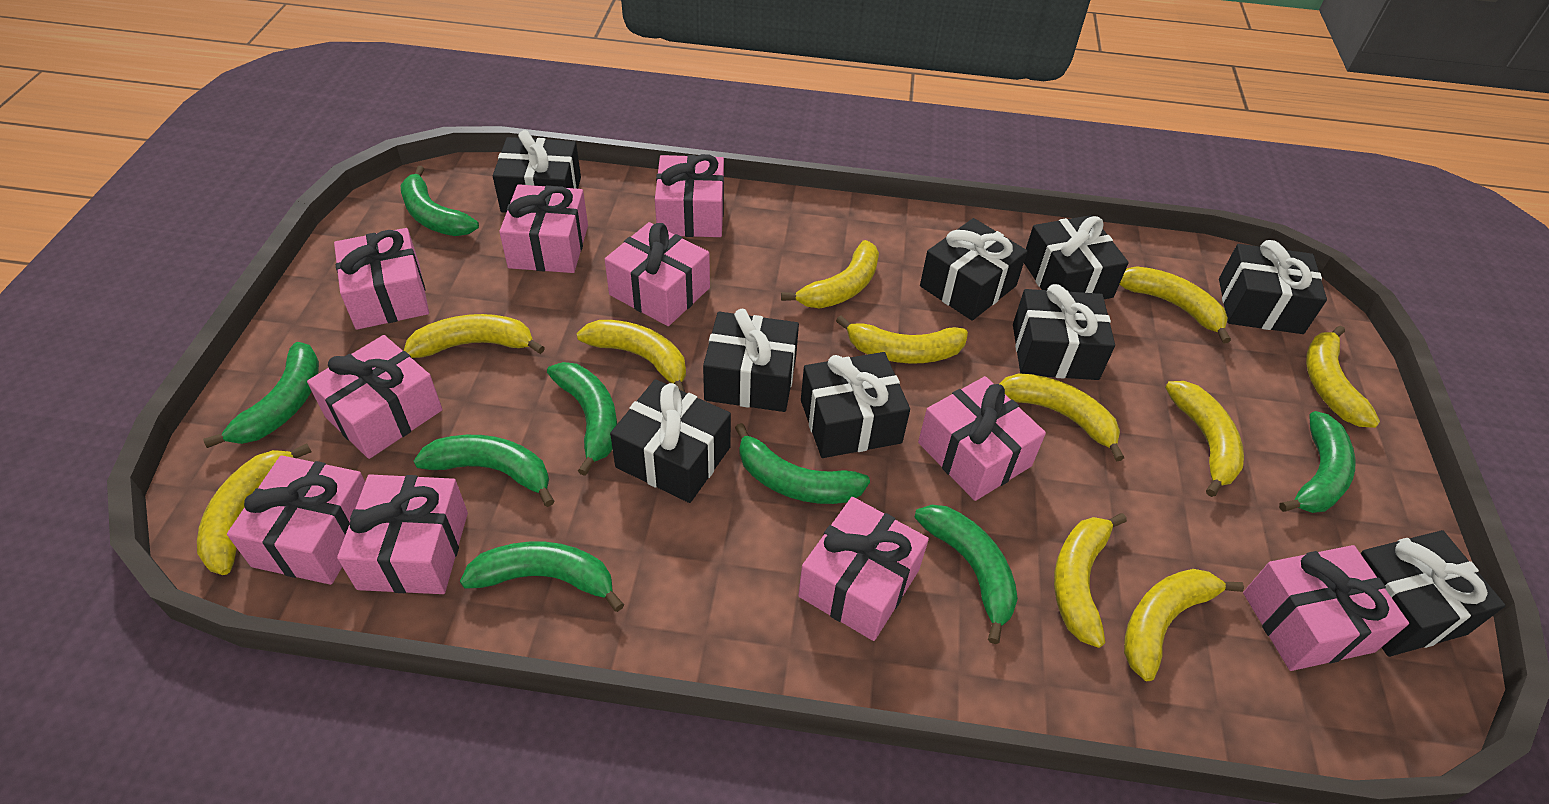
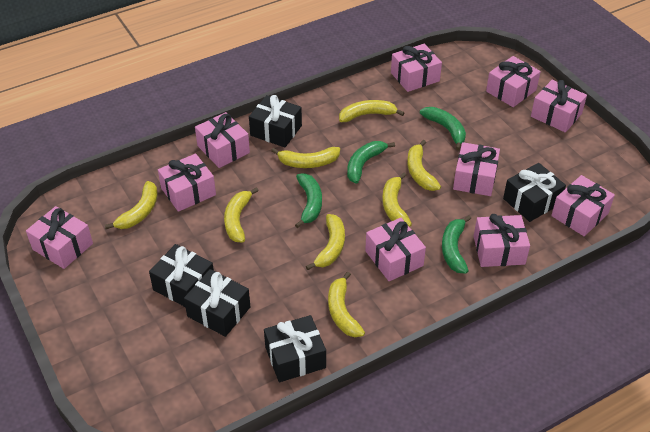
black gift: [493,130,581,213] [610,379,731,503] [703,309,799,412] [801,352,910,458] [920,218,1028,321] [1013,284,1115,380] [1024,215,1129,299] [1219,240,1327,334] [1360,530,1506,657] = 9 -> [149,244,214,307] [184,269,250,337] [249,95,302,148] [264,315,326,382] [503,163,566,222] = 5
green banana: [203,342,319,448] [401,166,479,236] [414,435,554,507] [460,542,624,612] [547,362,617,476] [735,423,870,504] [914,505,1018,644] [1279,411,1356,513] = 8 -> [295,173,322,228] [347,141,395,184] [420,107,466,150] [442,215,471,274] = 4
yellow banana: [197,443,311,575] [404,314,545,358] [576,320,686,392] [781,240,879,309] [836,315,968,363] [999,373,1124,461] [1054,513,1127,648] [1119,266,1231,343] [1124,569,1244,681] [1165,381,1244,497] [1306,325,1380,428] = 11 -> [105,181,157,229] [224,187,259,243] [271,147,340,168] [306,214,345,270] [328,271,365,337] [339,100,405,122] [382,172,412,227] [407,140,441,191] = 8

